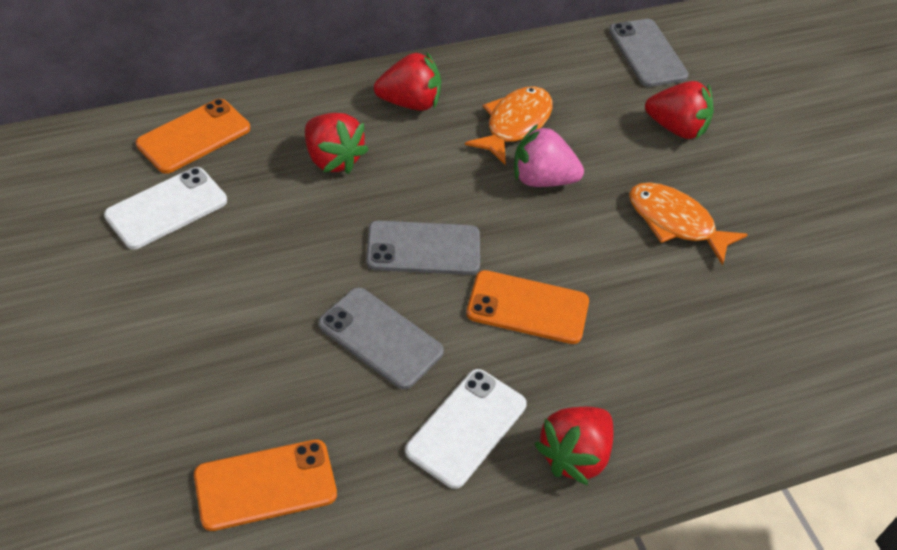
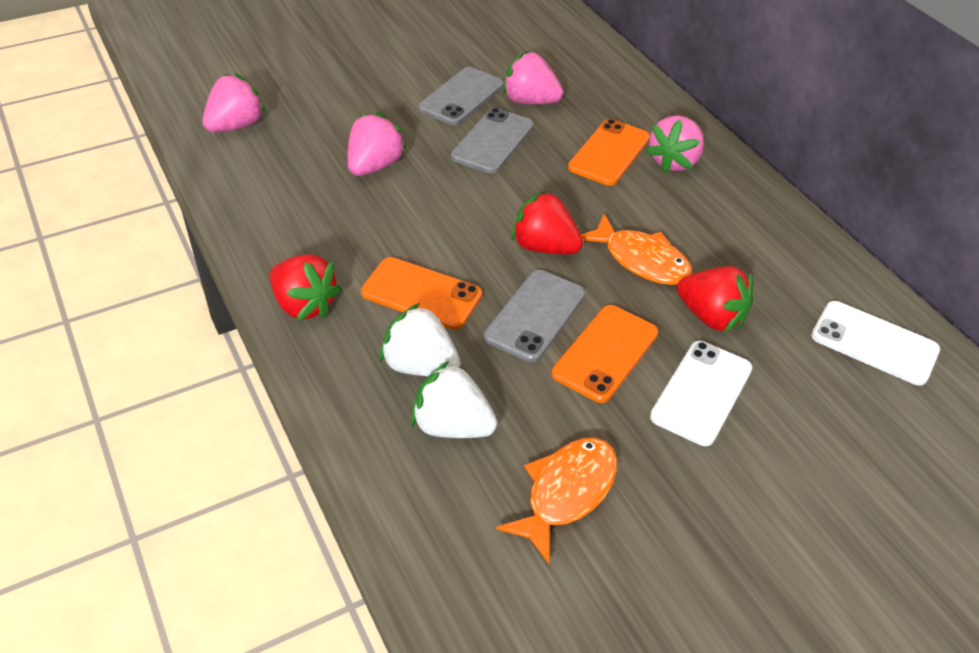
pink strawberry: [514,124,584,187] = 1 -> [203,73,266,132] [348,112,407,176] [503,51,563,104] [645,115,704,173] = 4
red strawberry: [305,113,369,174] [374,51,441,111] [534,407,613,485] [645,81,713,139] = 4 -> [270,254,342,321] [511,190,583,254] [677,266,753,333] = 3
white strawberry: none = 0 -> [380,303,461,376] [411,361,497,438] = 2

